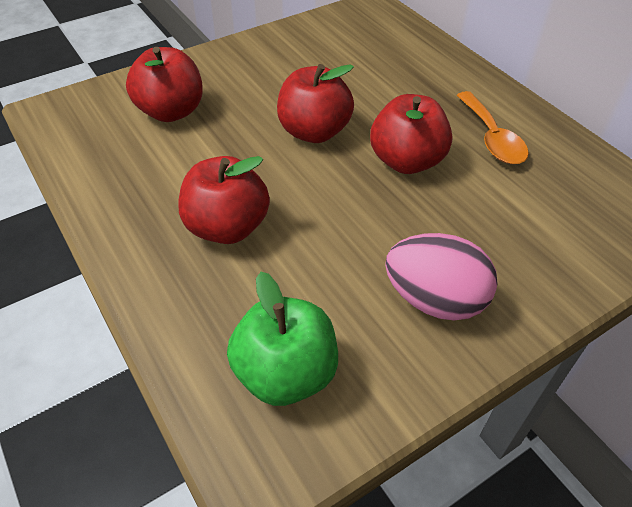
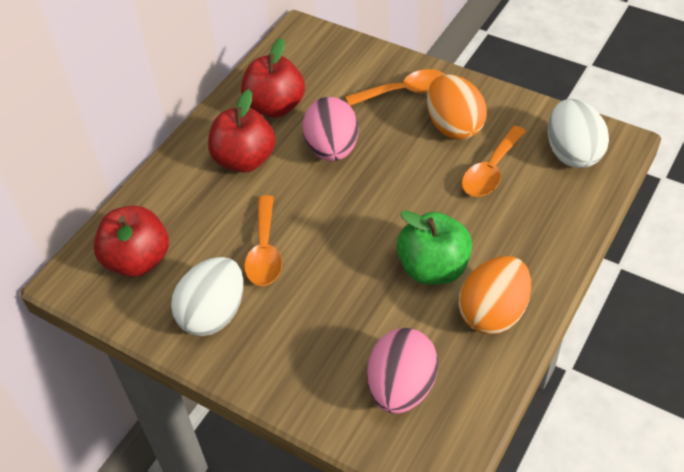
orange egg: none = 0 -> [427,74,487,139] [459,256,531,334] = 2
orange spoon: [457,91,529,164] = 1 -> [244,195,282,286] [345,69,445,106] [462,126,526,197] = 3
pink egg: [385,233,498,320] = 1 -> [302,97,359,161] [367,328,438,414] = 2
red apple: [126,47,203,122] [178,156,270,244] [277,64,354,143] [370,94,452,174] = 4 -> [94,206,169,277] [208,89,276,173] [241,38,305,118] = 3
white egg: none = 0 -> [171,257,244,336] [548,99,609,168] = 2

